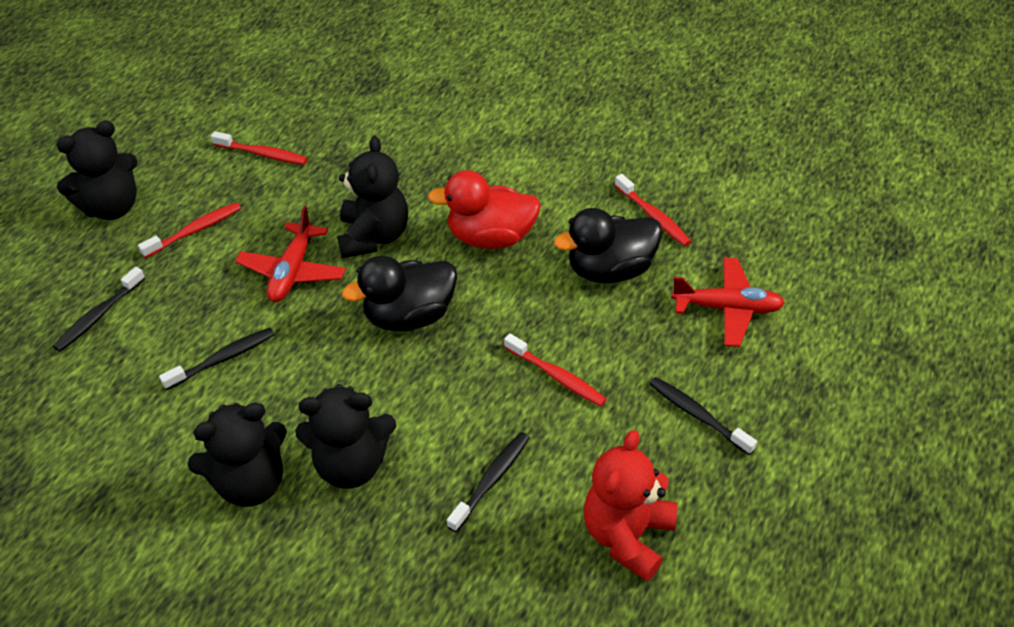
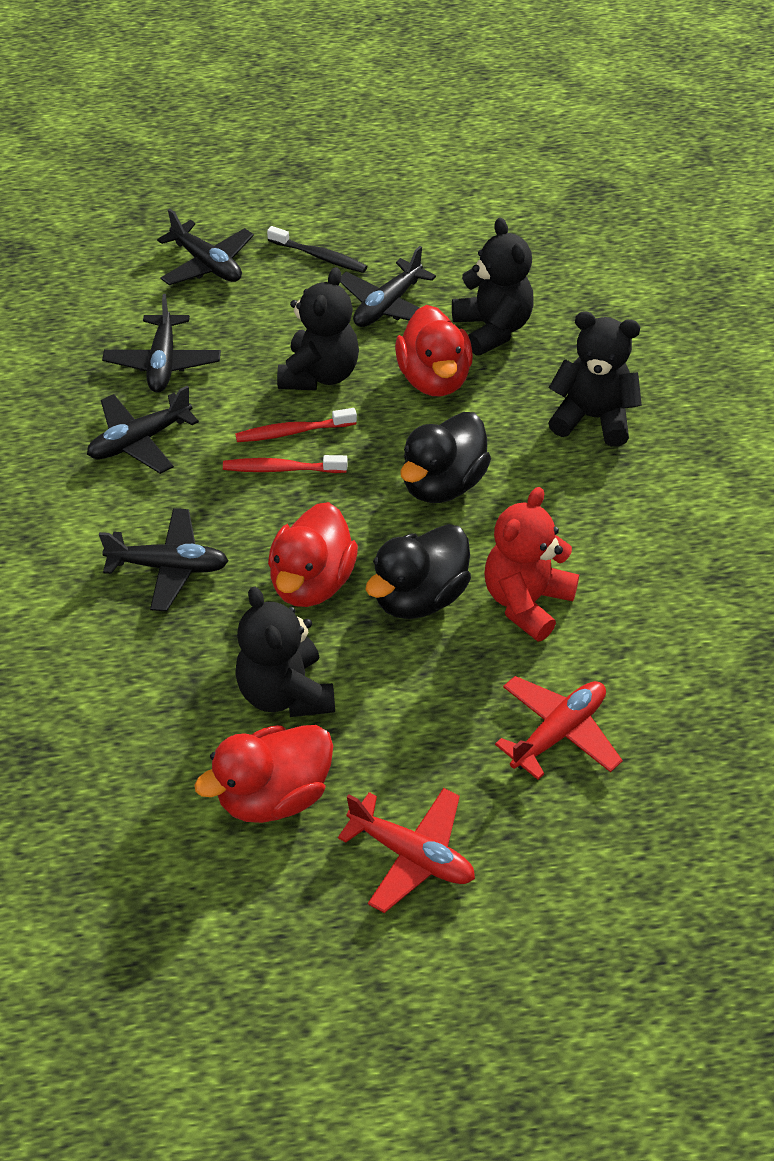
black plane: none = 0 -> [87,386,199,474] [99,508,228,611] [102,294,221,393] [157,209,254,285] [340,246,436,327] = 5
black toothbrush: [53,267,145,352] [159,328,275,390] [447,432,530,532] [649,377,757,455] = 4 -> [267,226,367,273] = 1
red duck: [428,170,541,249] = 1 -> [194,725,333,823] [268,502,358,607] [395,305,473,396] = 3
red toothbrush: [138,202,241,258] [211,131,308,165] [504,333,607,407] [615,174,691,246] = 4 -> [223,455,348,473] [235,408,357,442] = 2

